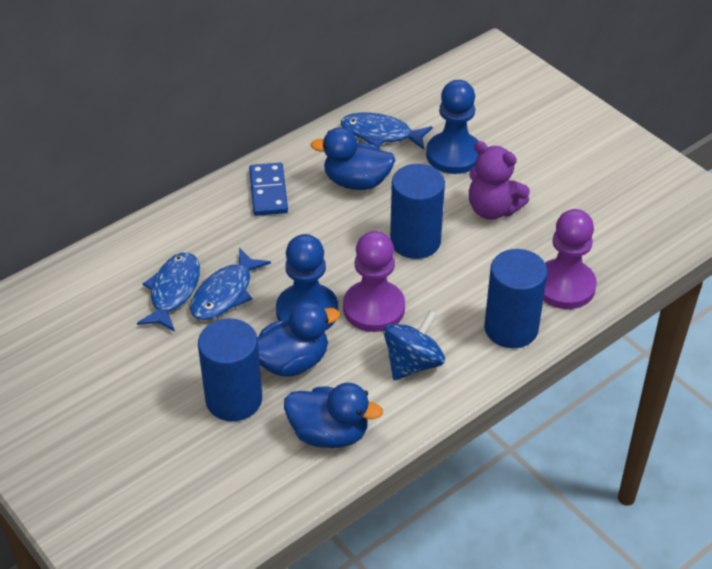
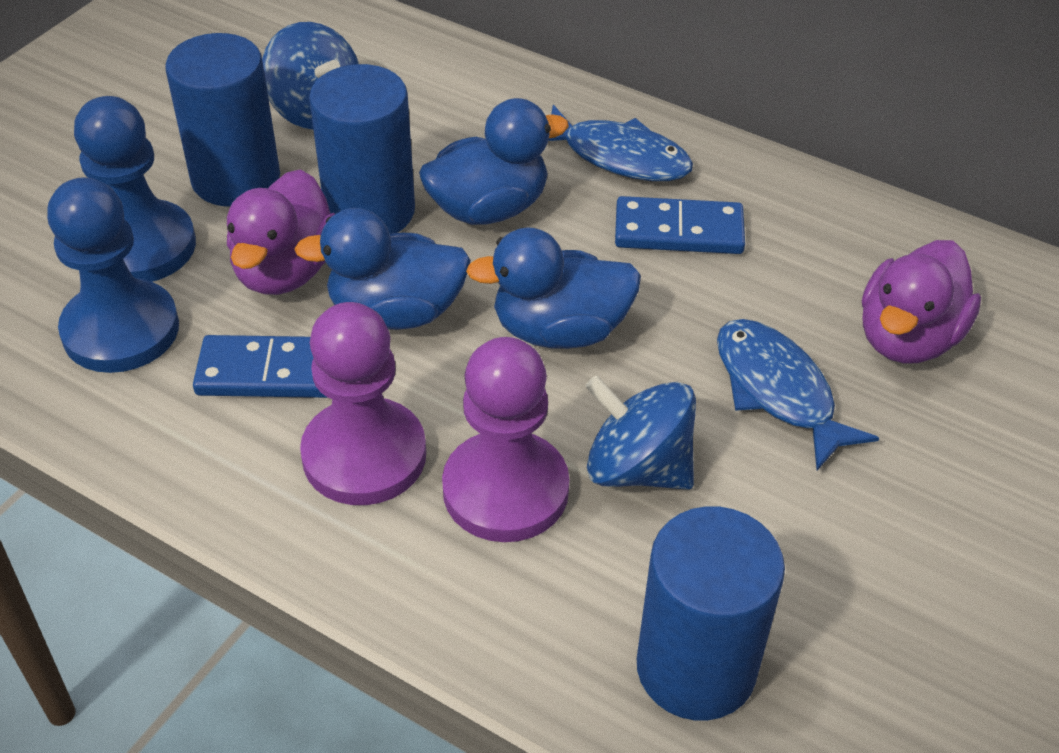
blue domino: [249,163,288,216] = 1 -> [193,335,328,398] [615,196,745,254] = 2
blue fish: [137,252,200,332] [190,248,271,320] [341,113,433,150] = 3 -> [548,105,693,181] [717,319,879,470] = 2
blue spinning top: [383,310,445,380] = 1 -> [262,22,359,130] [585,375,696,490] = 2
purple duck: none = 0 -> [227,169,335,295] [862,240,981,364] = 2
purple teddy bear: [469,141,530,220] = 1 -> none = 0

